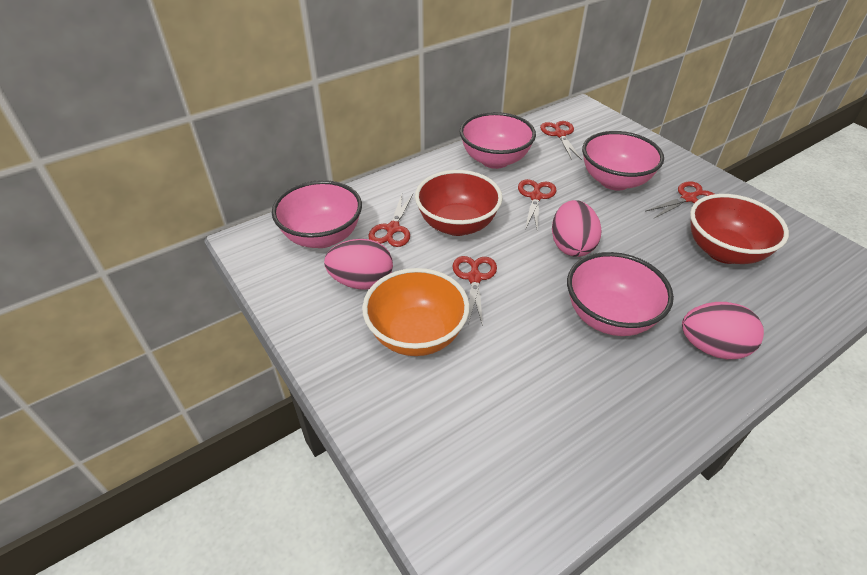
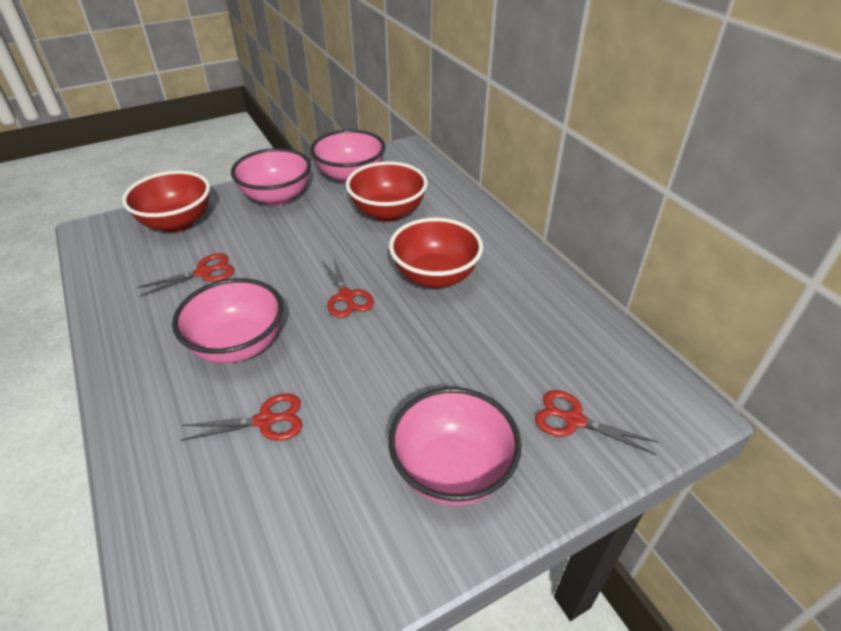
orange bowl: [362,268,469,356] = 1 -> none = 0
pink egg: [324,239,393,290] [552,200,601,257] [682,302,764,359] = 3 -> none = 0
red bowl: [415,170,502,236] [690,194,789,264] = 2 -> [122,171,210,232] [346,161,428,222] [389,218,483,288] = 3
red scissors: [368,194,413,247] [452,256,497,326] [518,179,556,230] [540,121,582,160] [645,181,714,219] = 5 -> [137,253,234,296] [181,393,302,441] [322,256,374,318] [535,390,658,455] = 4

